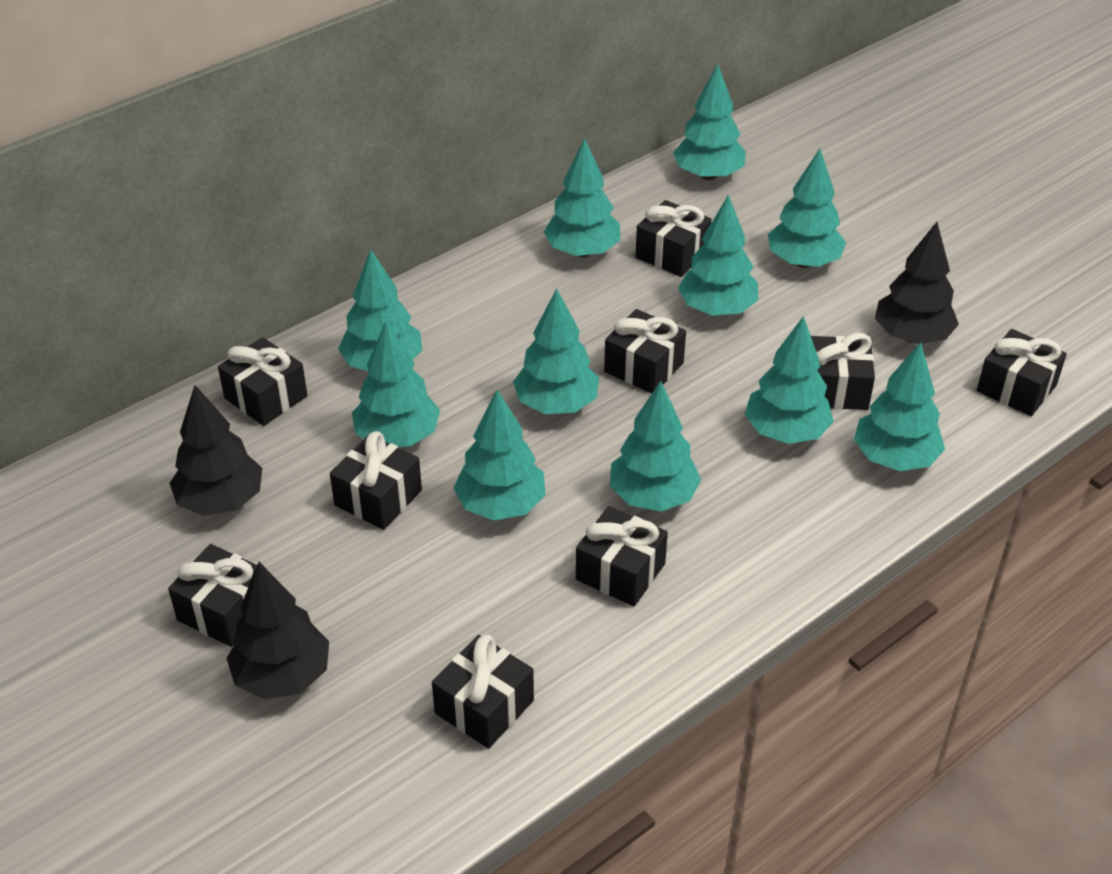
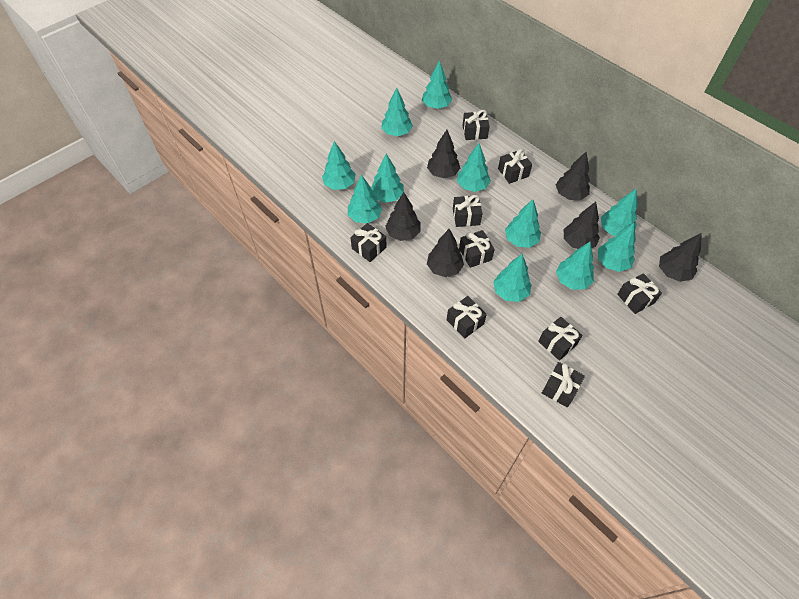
black tree: [169,385,262,516] [227,562,329,700] [875,222,959,344] = 3 -> [385,192,421,241] [427,130,460,178] [427,229,464,277] [556,152,590,200] [564,202,600,249] [659,233,702,282] = 6

